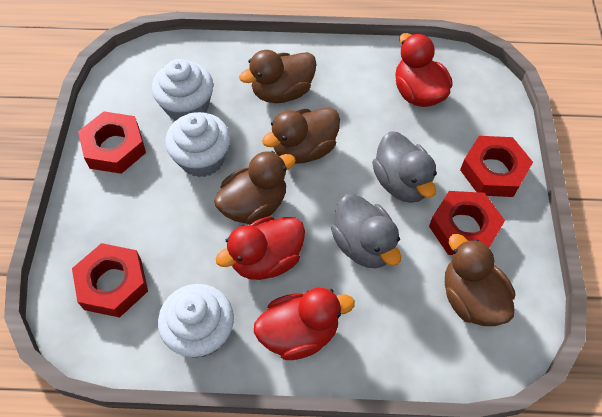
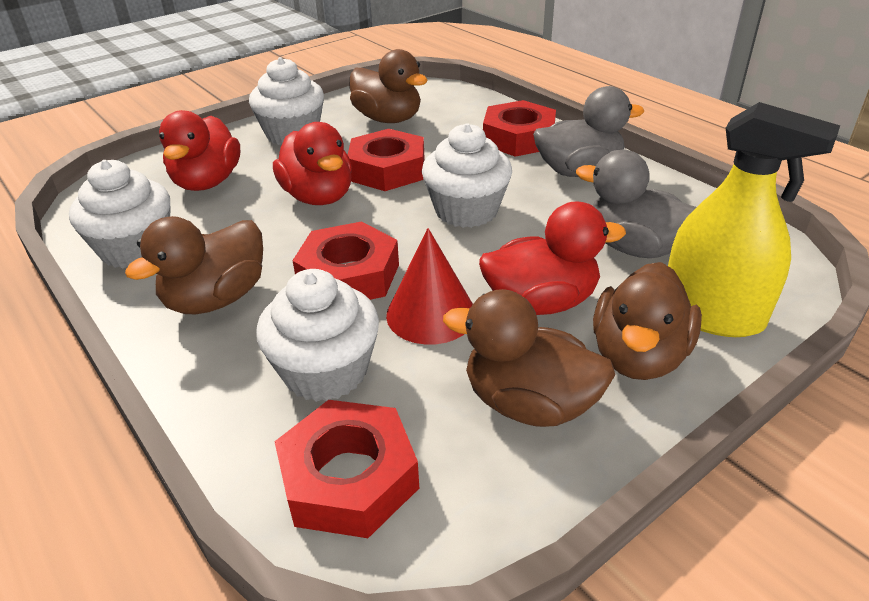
red cone: none = 0 -> [386,228,473,345] = 1
white cupcake: [152,59,213,121] [158,284,234,358] [165,112,230,177] = 3 -> [69,160,171,269] [249,57,324,145] [256,269,379,402] [422,123,512,228] = 4
yellow spray bottle: none = 0 -> [668,102,840,337] = 1

